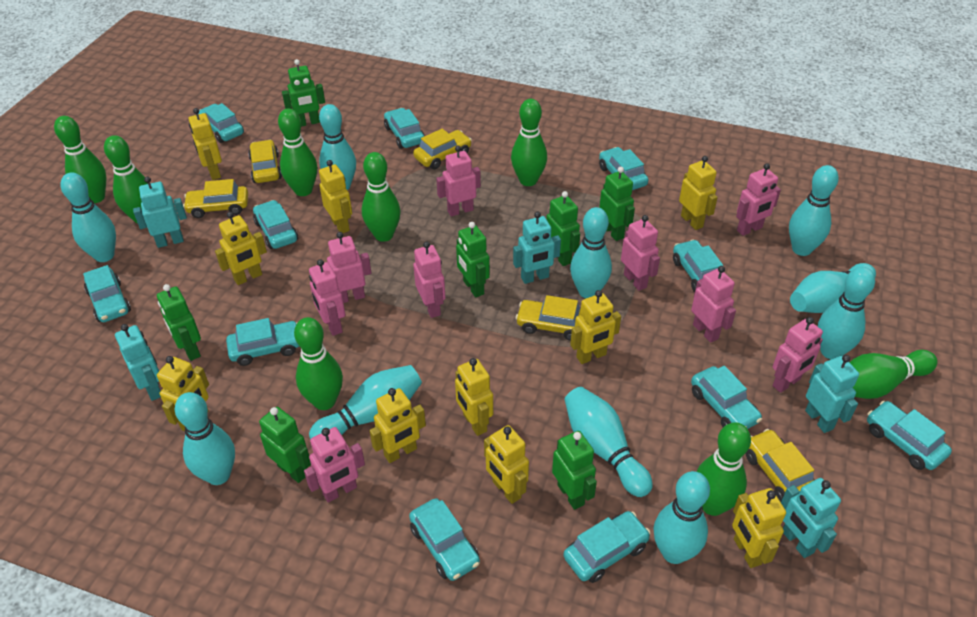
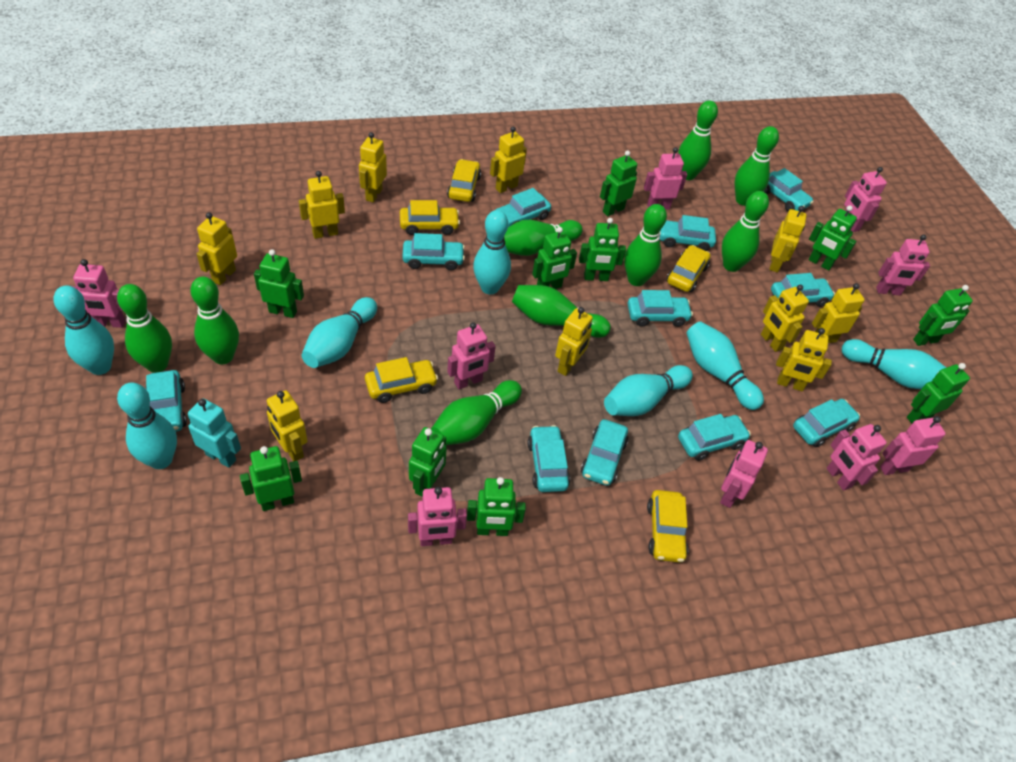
green bowling pin: [54,116,106,203] [104,135,148,224] [278,108,317,196] [294,317,343,410] [362,152,400,242] [511,99,547,186] [696,422,751,516] [850,350,938,399] = 8 -> [117,284,172,373] [190,276,239,364] [431,380,522,445] [504,220,583,256] [512,285,611,338] [624,204,667,286] [678,100,718,180] [722,191,769,272] [735,126,779,206] = 9
green robot: [157,284,201,361] [259,407,311,483] [282,59,325,127] [456,222,490,297] [546,191,580,266] [552,431,597,510] [599,167,635,241] = 7 -> [240,446,302,511] [254,249,304,318] [409,427,447,497] [467,477,526,536] [532,227,577,289] [579,218,626,281] [600,151,637,216] [808,205,857,271] [907,363,970,423] [913,285,973,346] = 10
turquoise bowling pin: [60,173,116,262] [175,392,235,485] [309,365,422,439] [319,104,356,190] [565,387,653,497] [570,207,612,298] [653,471,710,564] [789,165,839,256] [790,263,876,313] [818,267,875,359] = 10 -> [54,286,114,375] [117,382,177,469] [302,297,377,368] [473,210,511,295] [604,365,693,416] [686,321,764,410] [842,339,947,389] = 7
turquoise robot: [115,324,161,401] [133,177,187,248] [513,212,561,284] [781,478,841,558] [805,355,859,433] = 5 -> [188,399,241,468] = 1

